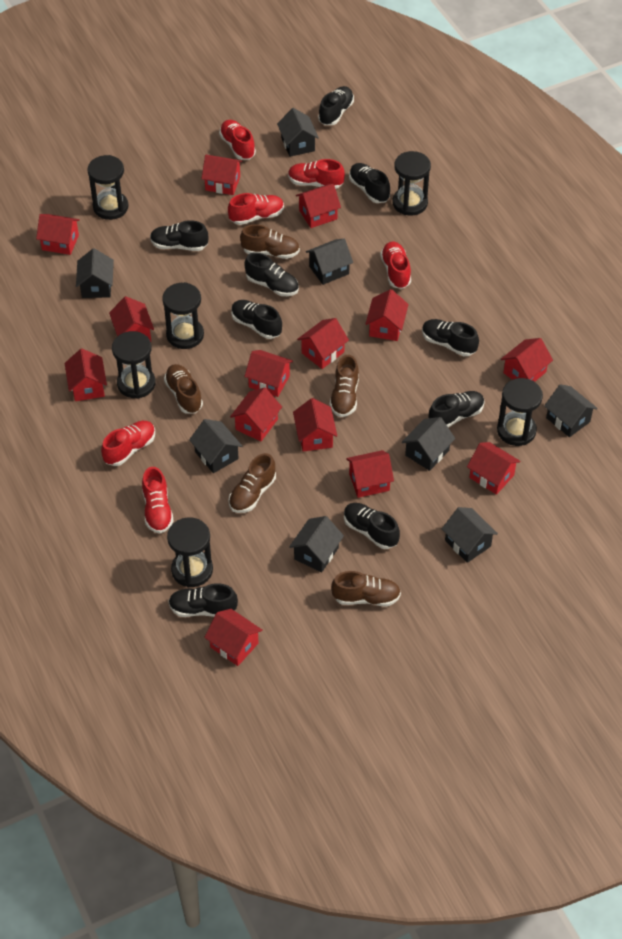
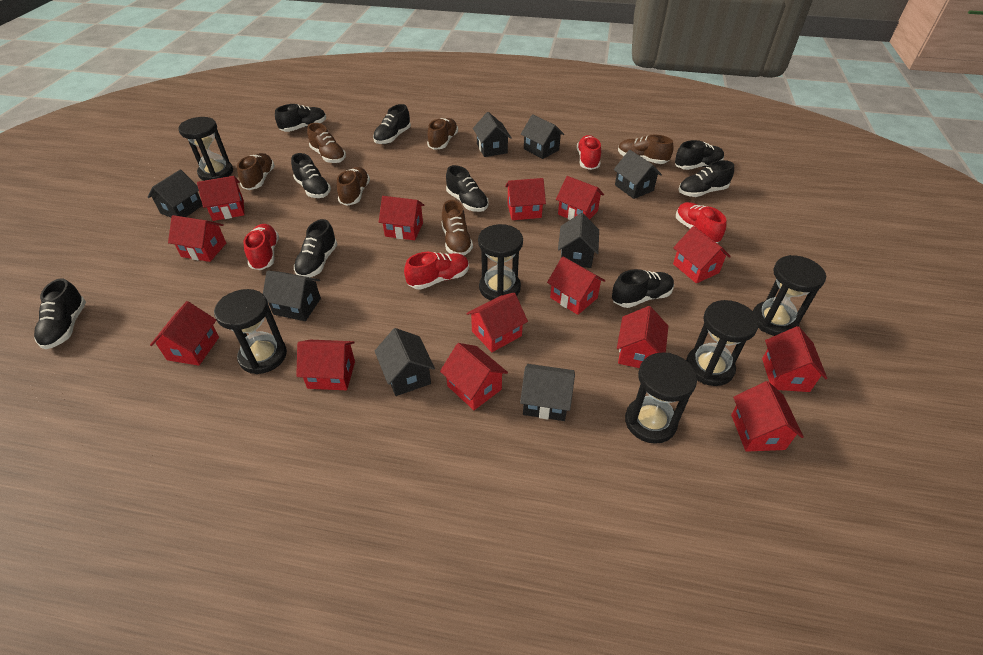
brown shoe: [164,364,203,414] [229,453,276,513] [240,224,300,259] [329,355,359,417] [331,571,401,606] = 5 -> [237,153,275,190] [307,123,346,163] [337,167,370,206] [427,118,458,150] [441,200,473,256] [618,134,673,164] = 6
red shoe: [101,421,155,466] [142,467,174,533] [219,120,256,160] [228,193,284,225] [288,159,345,189] [380,242,411,289] = 6 -> [244,224,279,270] [404,252,469,290] [577,135,601,170] [676,202,726,244] = 4

